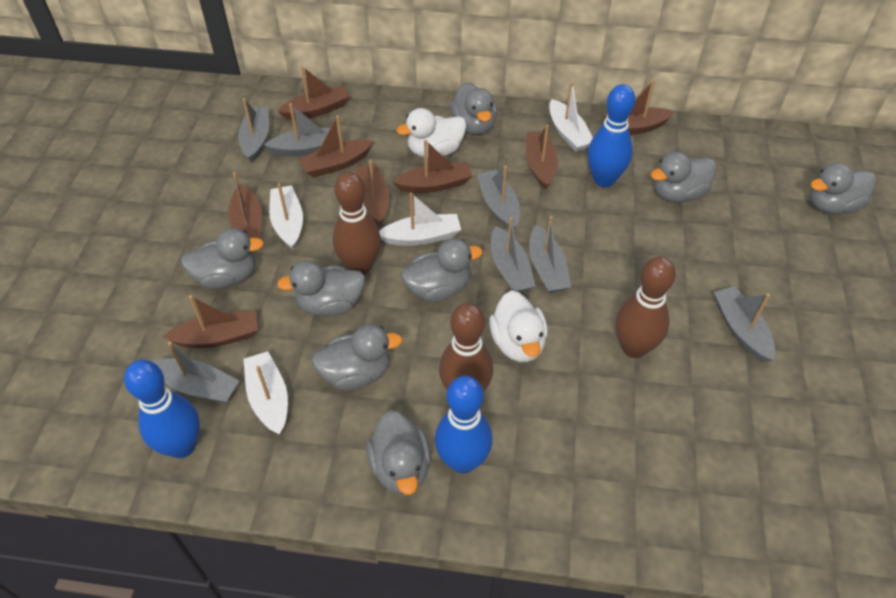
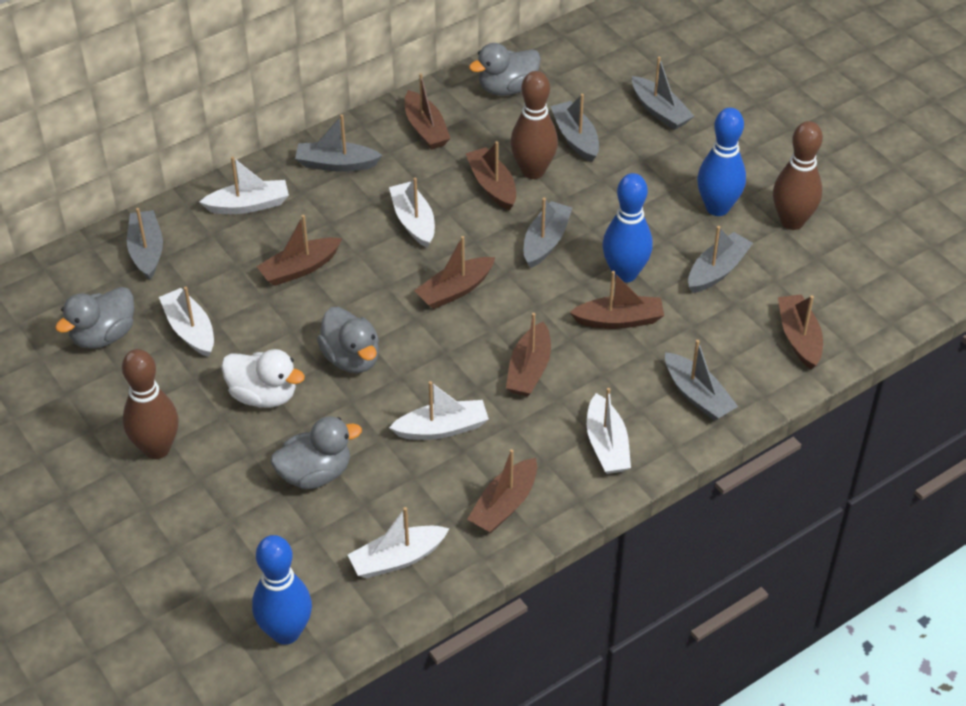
grey duck: [181,228,264,289] [277,260,365,316] [311,324,402,390] [366,411,431,495] [401,238,483,302] [450,82,497,135] [651,152,716,203] [810,163,876,214] = 8 -> [55,287,134,349] [271,416,362,489] [317,307,379,373] [469,43,541,96] = 4
white boat: [243,351,288,435] [269,183,303,250] [379,193,461,246] [549,82,593,152] = 4 -> [159,287,214,357] [200,156,289,214] [348,507,450,578] [389,178,435,248] [389,381,489,440] [587,388,631,474] = 6
white duck: [397,108,467,158] [489,290,548,362] = 2 -> [221,349,305,408] = 1

